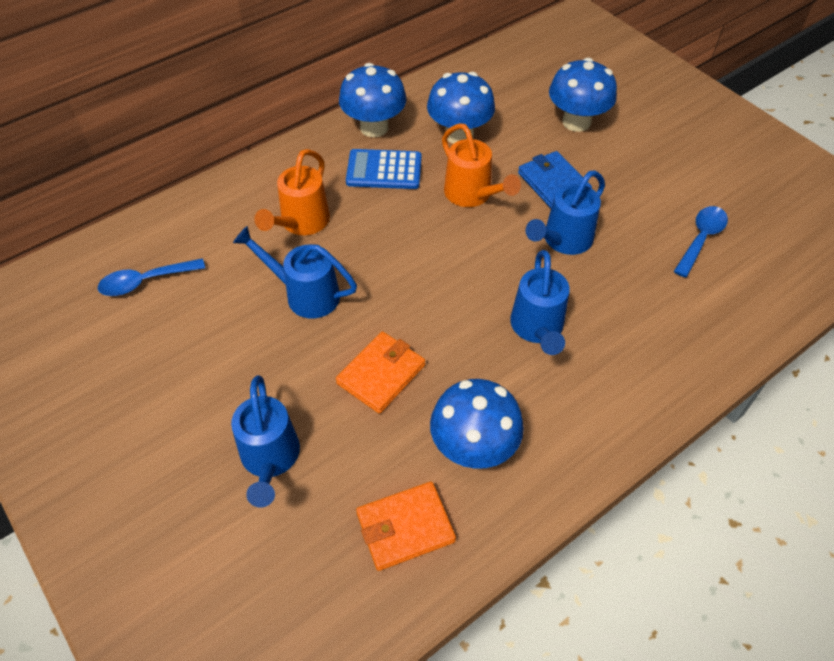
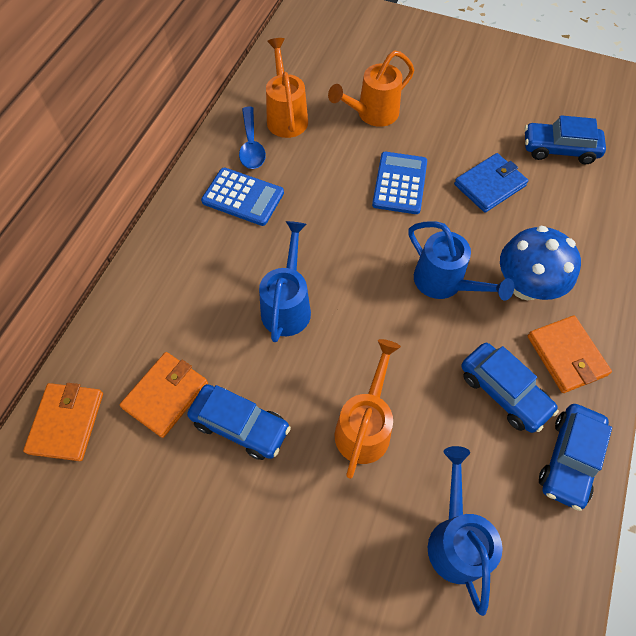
blue calculator: [346,149,422,189] = 1 -> [201,168,284,226] [372,152,427,214] = 2
blue car: none = 0 -> [187,384,291,460] [461,343,559,433] [525,115,606,164] [539,404,612,511] = 4
blue mushroom: [339,63,407,137] [427,72,495,144] [430,379,524,469] [549,58,617,132] = 4 -> [500,226,581,300] = 1
blue spoon: [98,258,205,296] [674,206,728,277] = 2 -> [239,107,266,169] = 1
blue watering can: [231,375,300,507] [233,226,357,319] [510,250,570,355] [525,170,605,255] = 4 -> [259,221,311,342] [409,221,514,301] [428,446,503,616] = 3
orange wallet: [336,331,425,414] [356,482,456,571] = 2 -> [23,383,103,461] [120,352,208,438] [528,315,612,393] = 3
orange watering can: [254,149,330,235] [442,123,521,207] = 2 -> [266,38,308,138] [328,50,414,127] [335,339,401,479] = 3

